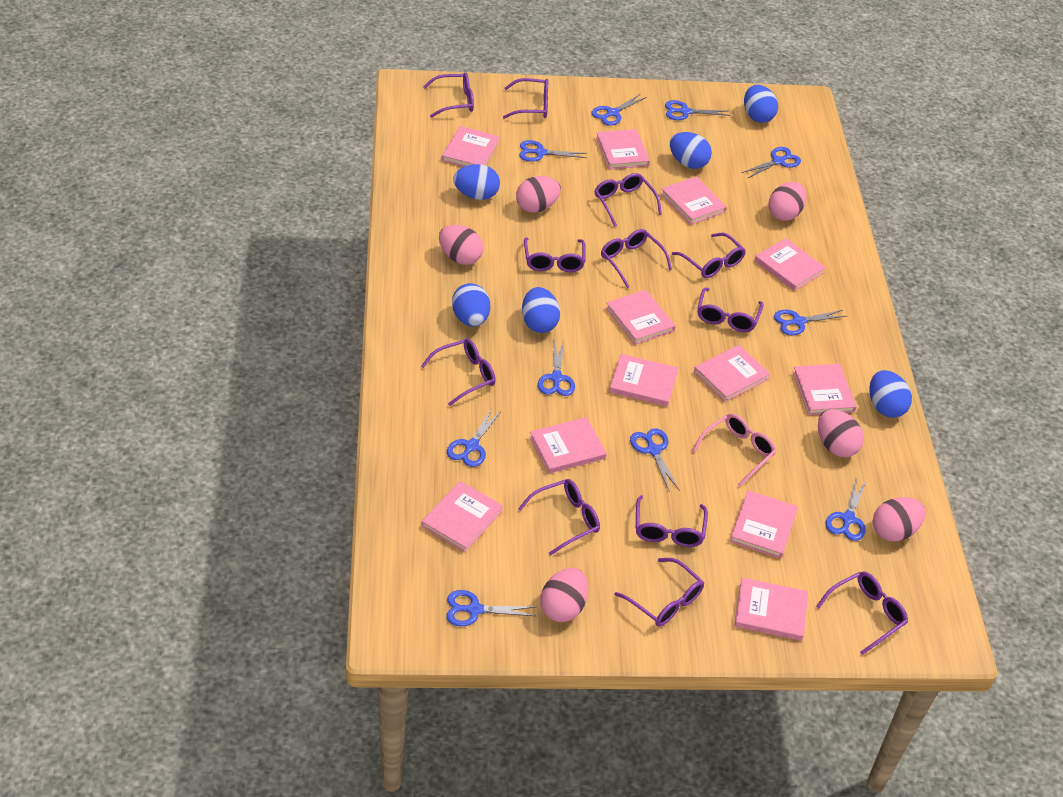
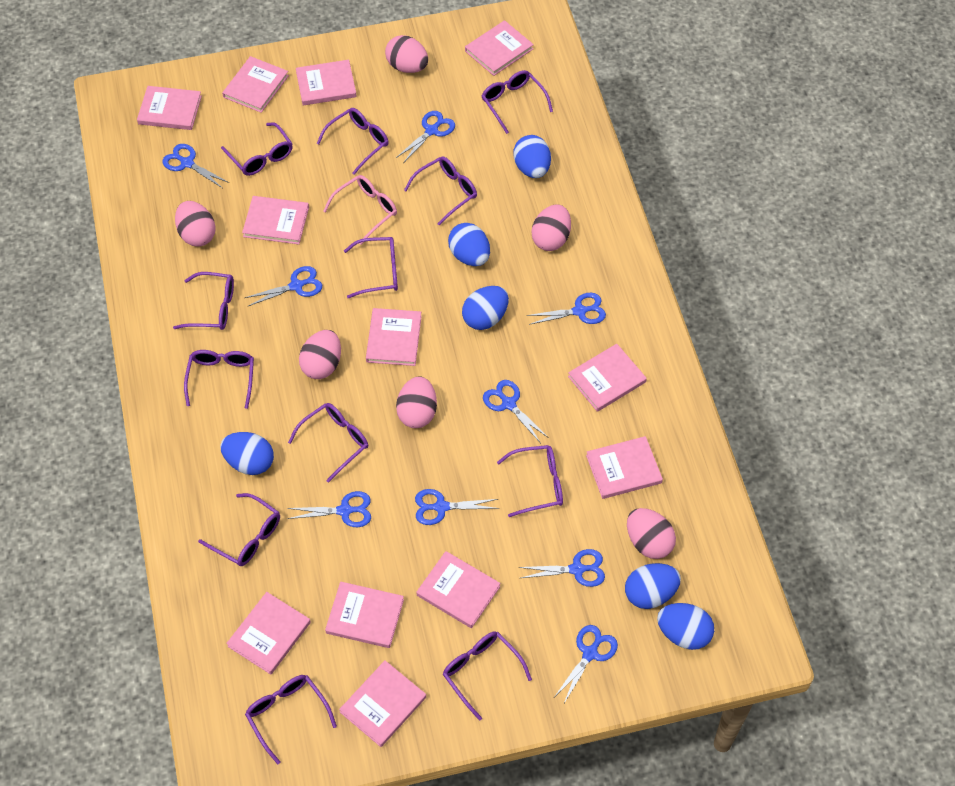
blue scissors: [446,590,536,626] [447,408,502,467] [519,140,587,162] [538,341,575,396] [591,94,647,126] [630,428,680,492] [665,100,730,120] [742,147,801,179] [774,310,847,336] [825,476,867,541] = 10 -> [162,144,229,188] [245,266,322,306] [287,491,371,527] [396,111,455,162] [415,489,499,525] [483,380,549,442] [518,549,605,587] [527,293,606,325] [554,625,618,705] = 9

